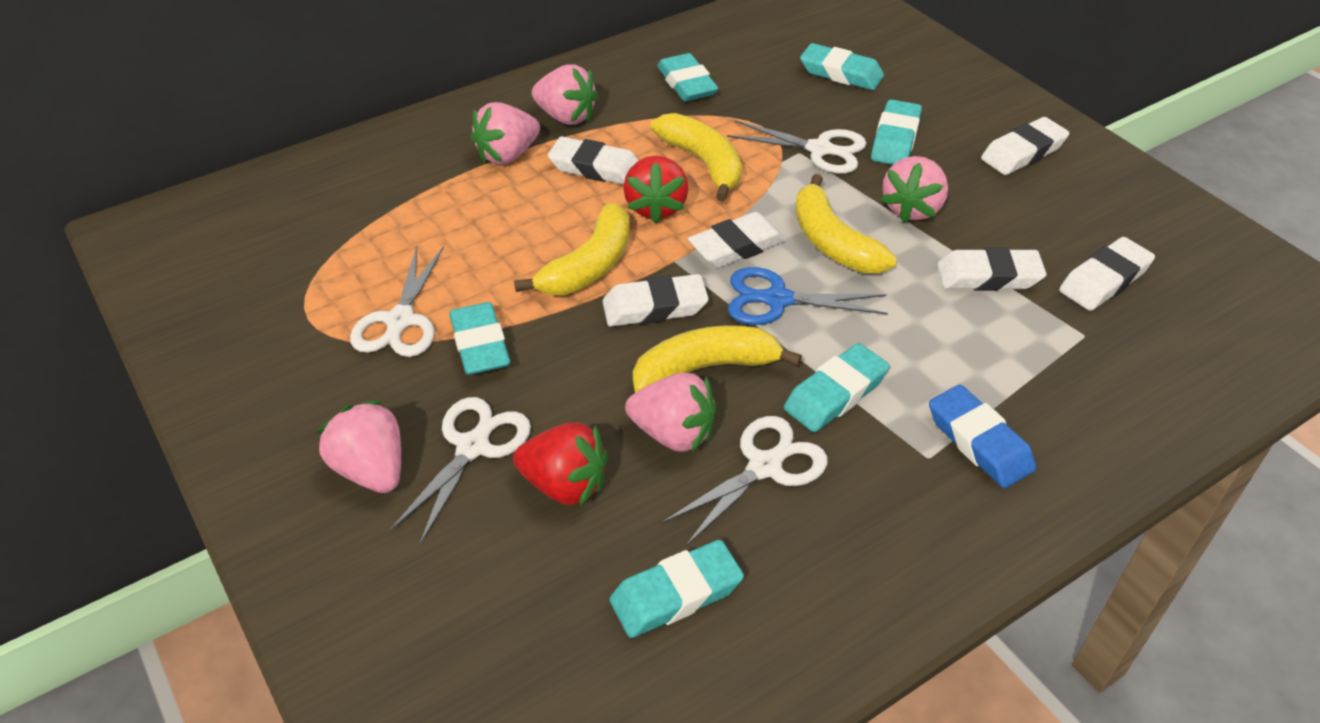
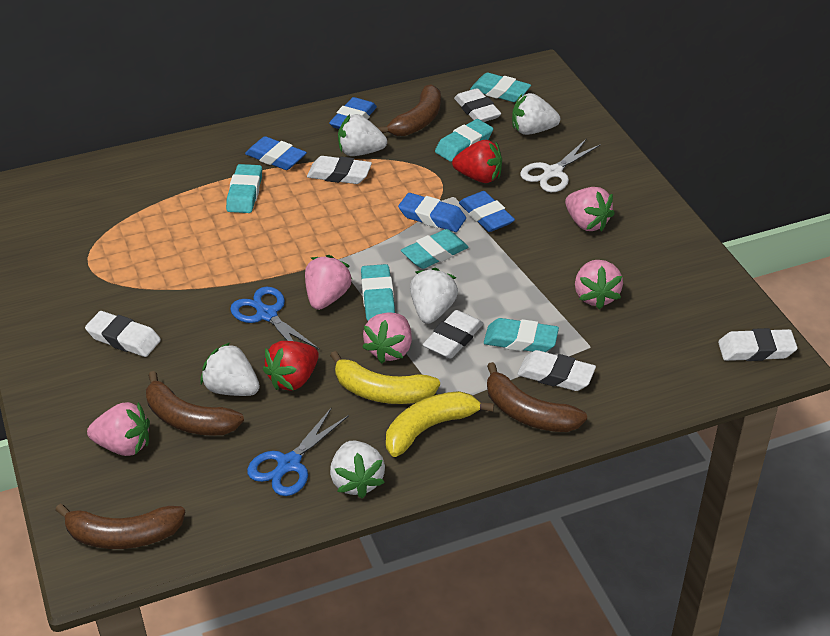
blue eraser: [929,384,1036,488] = 1 -> [245,136,307,170] [329,97,377,129] [398,193,466,232] [459,191,515,232] = 4
blue scissors: [728,267,888,325] = 1 -> [230,287,320,350] [247,407,349,496] = 2
brown banana: none = 0 -> [55,503,185,549] [146,371,244,436] [377,84,441,136] [487,362,587,432] = 4
white scissors: [350,246,444,357] [389,397,531,546] [662,416,828,546] [727,120,867,174] = 4 -> [520,139,601,192] = 1
white strawberry: none = 0 -> [201,343,260,396] [330,441,385,498] [338,114,387,156] [410,268,458,324] [512,93,560,135] = 5
yellow banana: [514,203,630,295] [633,325,802,392] [651,113,742,202] [795,174,897,273] = 4 -> [330,351,440,404] [386,391,494,457] = 2

